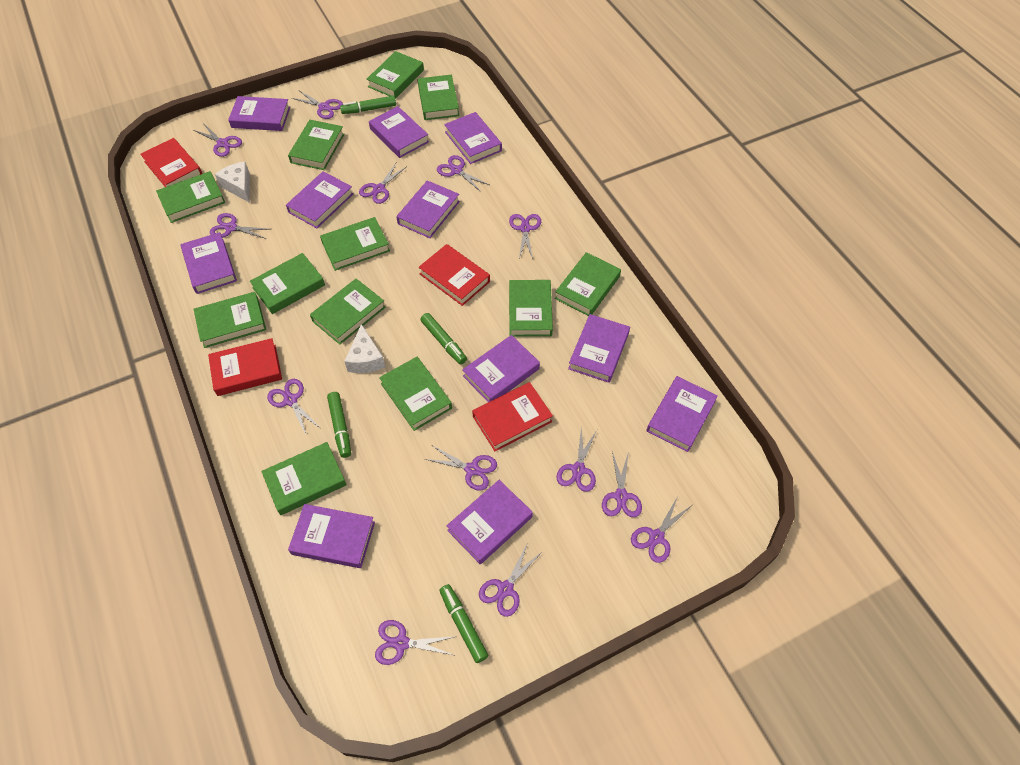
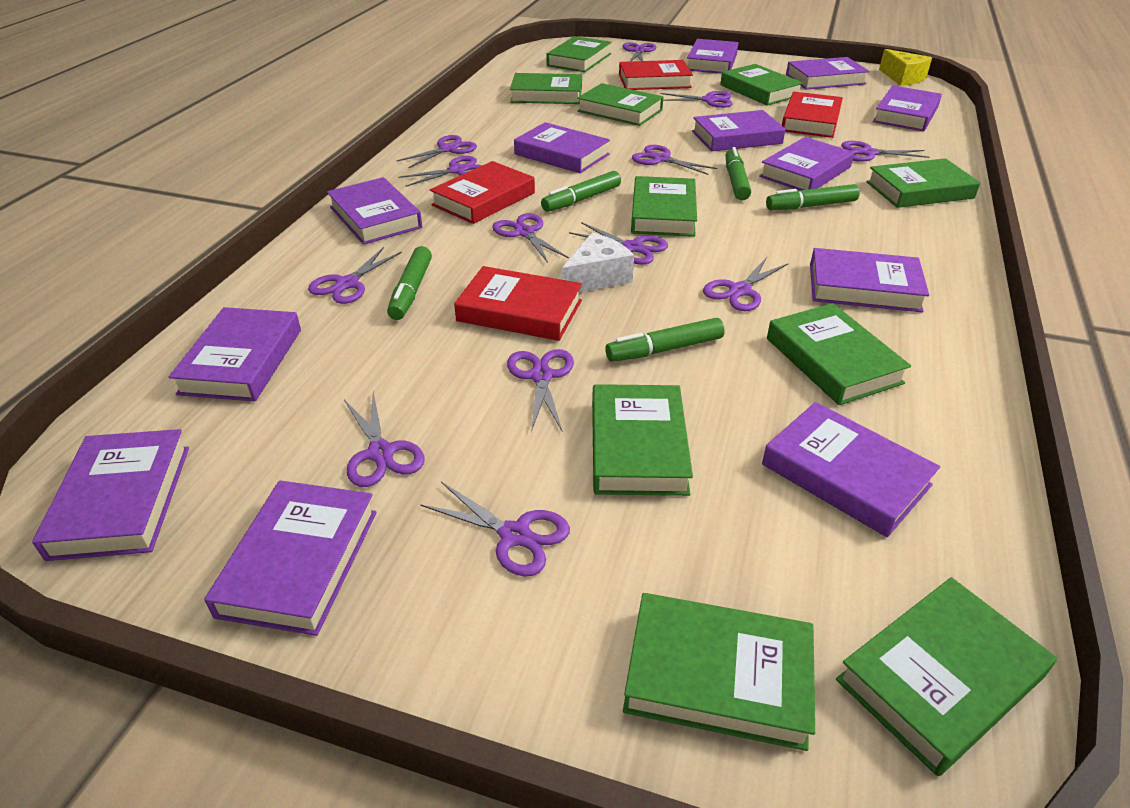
green book: [156,171,225,223] [193,292,266,348] [250,253,325,314] [261,442,347,515] [288,120,344,170] [310,279,386,345] [320,217,390,271] [366,51,424,99] [379,357,452,431] [418,75,459,120] [509,280,553,337] [555,252,621,316] = 12 -> [510,73,582,104] [547,36,612,72] [577,83,663,126] [592,384,693,496] [623,593,815,751] [631,176,697,237] [720,64,803,106] [767,303,911,405] [836,577,1057,776] [866,158,980,208] = 10
green marker: [327,392,351,458] [340,96,396,114] [420,313,467,365] [439,584,488,663] = 4 -> [387,246,432,320] [541,171,621,212] [605,318,725,362] [725,147,751,200] [766,184,860,210] = 5
purple book: [180,232,237,294] [228,96,290,131] [286,171,353,228] [288,504,375,568] [369,106,429,158] [396,180,460,238] [444,112,502,164] [447,480,533,564] [462,335,540,402] [568,314,630,383] [647,376,718,452] = 11 -> [32,429,189,561] [169,307,301,402] [204,480,377,636] [327,177,422,245] [514,122,610,173] [687,39,738,74] [692,110,786,151] [759,137,854,191] [762,402,940,537] [786,57,869,90] [810,248,929,313] [873,86,942,132] = 12
white cheese: [215,162,250,203] [344,324,385,373] = 2 -> [562,233,634,293] = 1
yellow cheese: none = 0 -> [879,49,932,86] = 1

